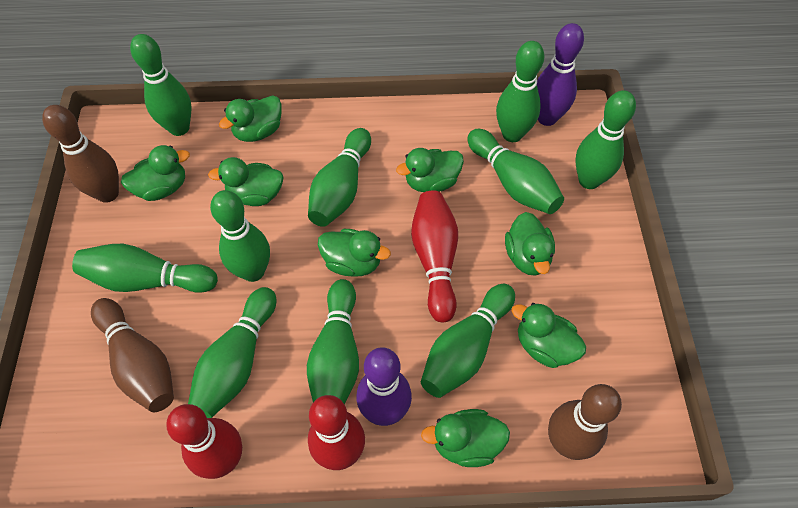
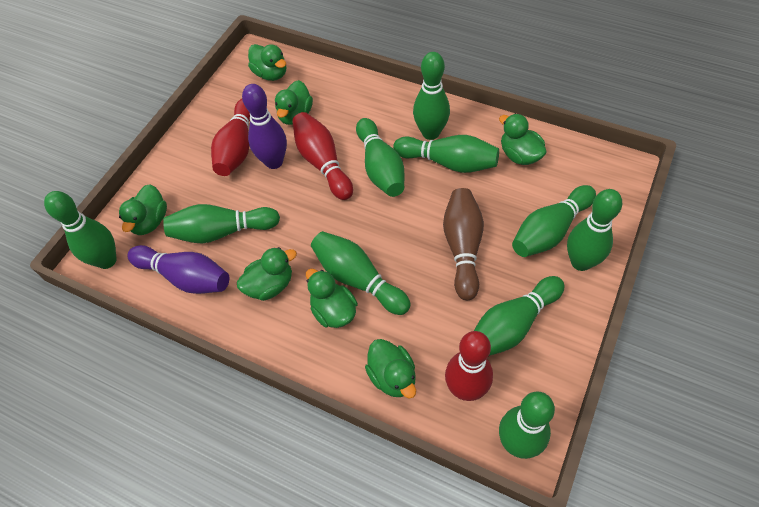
brown bowling pin: [42,105,119,203] [91,298,174,412] [548,384,622,460] = 3 -> [443,188,484,300] = 1
green duck: [121,145,190,201] [208,157,284,206] [219,95,282,142] [318,229,391,277] [396,148,464,192] [421,409,510,467] [505,212,555,276] [512,303,586,368] = 8 -> [119,184,167,235] [237,247,297,301] [248,44,286,81] [275,80,313,125] [306,268,358,328] [365,339,416,398] [499,114,547,165] = 7

